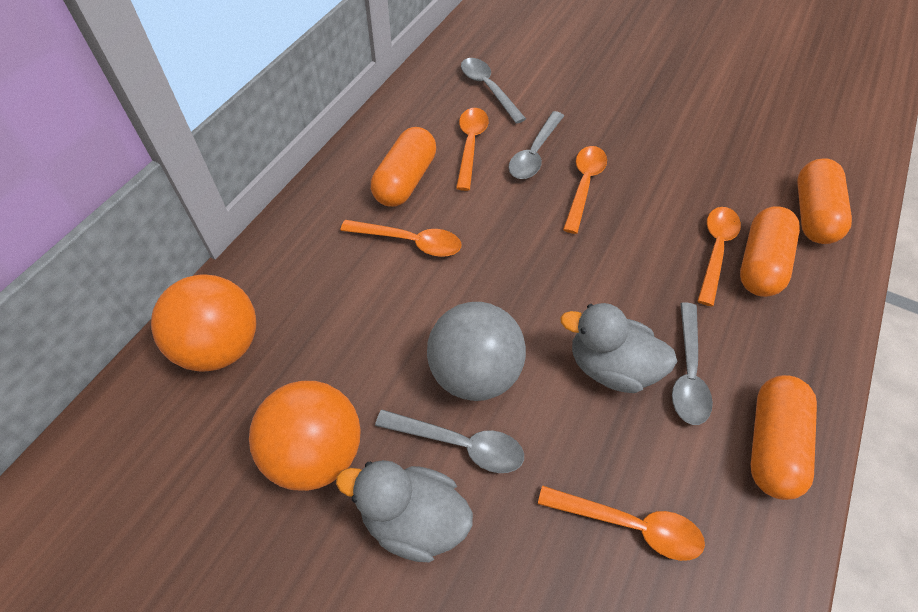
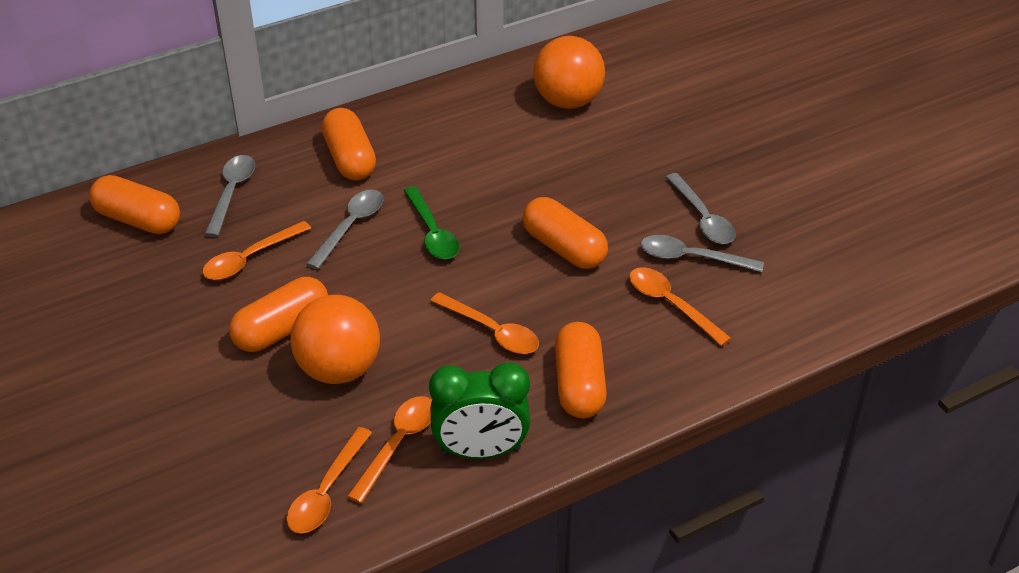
green clock: none = 0 -> [429,362,530,459] = 1
green spoon: none = 0 -> [404,186,459,260] = 1
grey ball: [427,302,526,401] = 1 -> none = 0
grey duck: [336,460,473,562] [560,303,678,393] = 2 -> none = 0
orange capsule: [371,127,436,207] [740,206,800,297] [751,375,817,500] [797,158,852,244] = 4 -> [89,175,180,234] [229,277,328,352] [321,108,376,181] [523,197,608,269] [555,322,607,418] = 5

